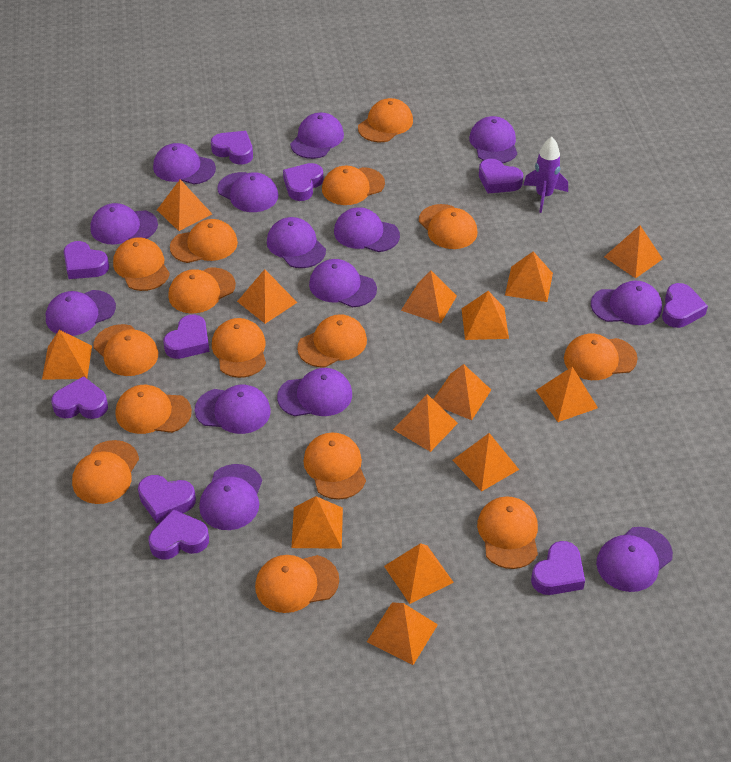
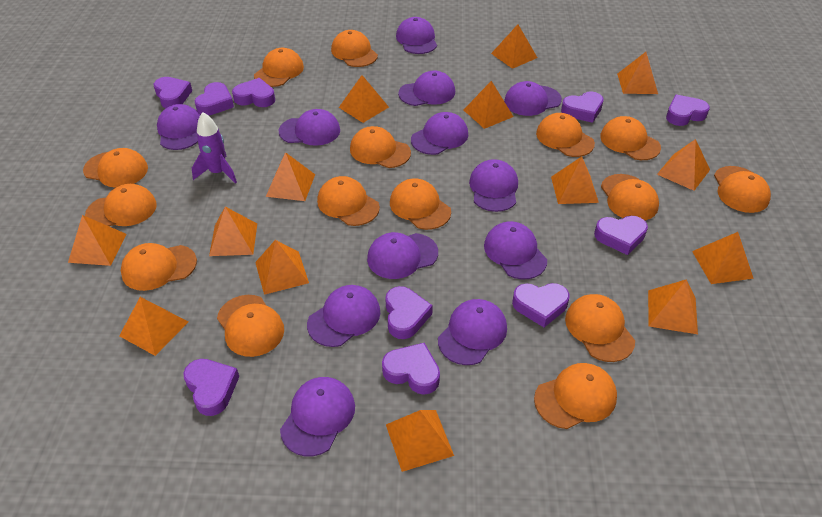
purple cap: [46,290,116,336] [90,203,158,244] [153,143,216,185] [195,385,271,434] [199,464,262,530] [217,172,278,212] [267,217,326,268] [277,368,352,416] [290,113,344,159] [309,259,377,308] [334,207,400,252] [469,116,517,163] [591,281,662,325] [596,527,673,592] = 14 -> [157,104,200,150] [279,109,340,146] [280,377,355,456] [307,285,380,347] [367,232,438,279] [396,17,437,54] [398,71,455,106] [411,112,468,155] [438,299,507,365] [469,159,518,212] [484,221,547,279] [504,81,562,116] = 12

